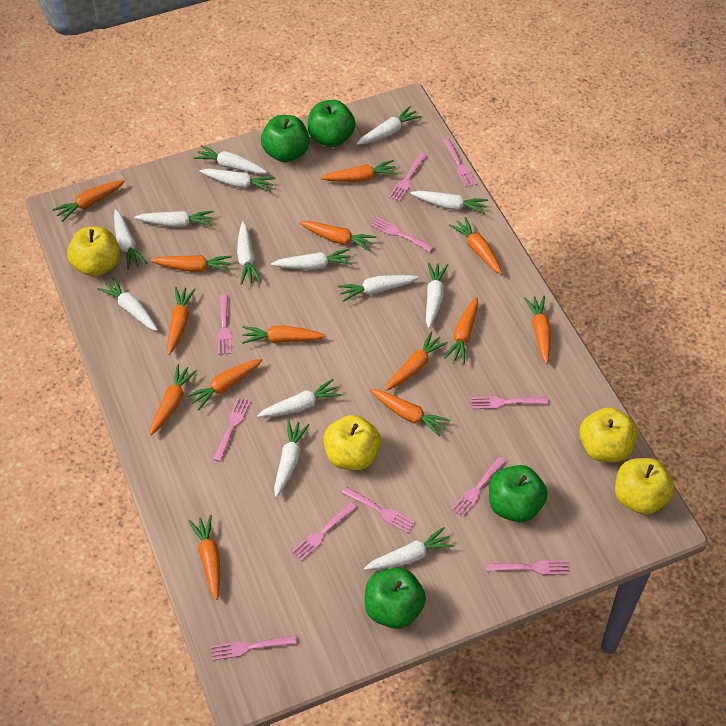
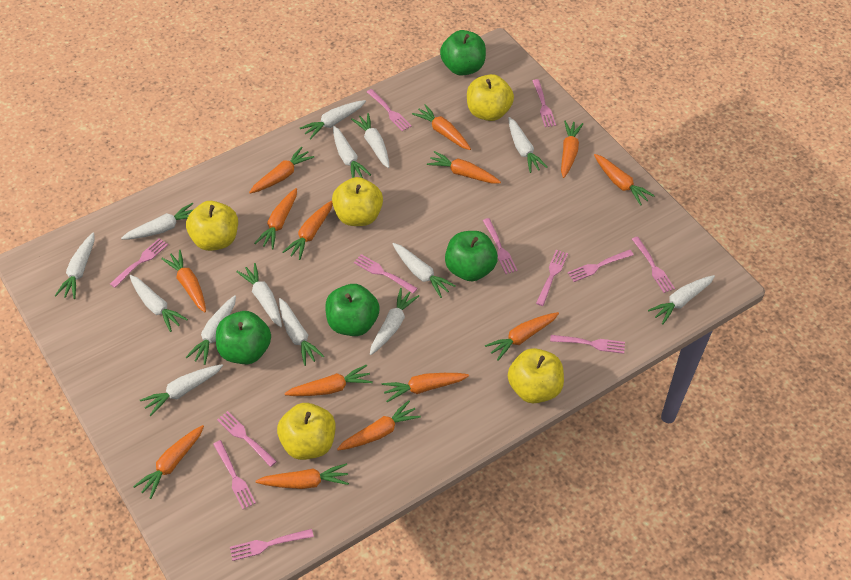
pink fork: [211,635,297,661] [213,397,251,462] [218,295,231,355] [291,502,357,561] [342,487,415,533] [370,217,434,252] [389,153,426,202] [443,138,476,188] [451,457,506,517] [471,397,547,409] [486,561,569,575] = 11 -> [110,238,168,288] [213,440,256,509] [217,411,277,467] [230,529,314,561] [354,254,418,294] [367,89,412,131] [483,218,518,274] [532,79,556,127] [536,250,568,306] [550,335,625,354] [567,250,634,282] [632,236,675,293] = 12
yellow apple: [67,227,120,277] [324,415,381,470] [579,407,637,462] [615,458,674,515] = 4 -> [186,201,238,251] [277,403,335,460] [332,177,383,226] [467,74,514,121] [508,348,564,403] = 5

